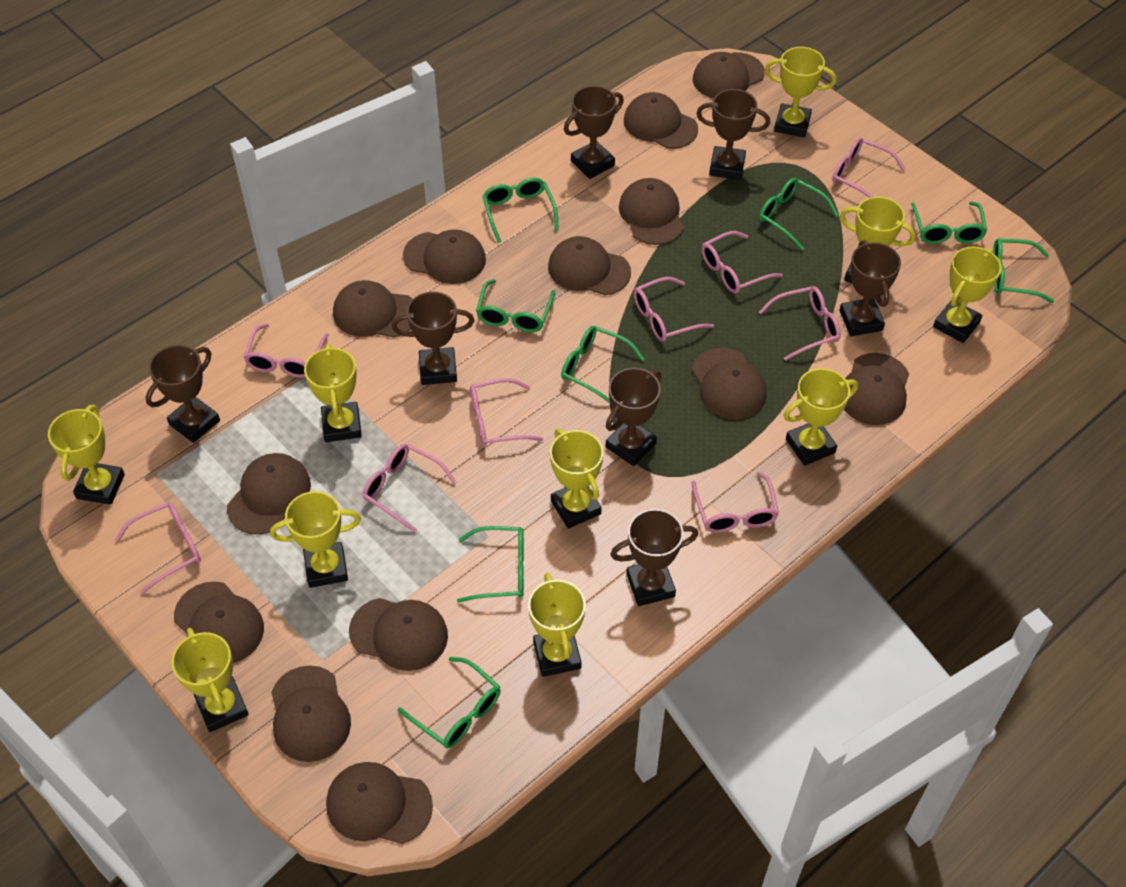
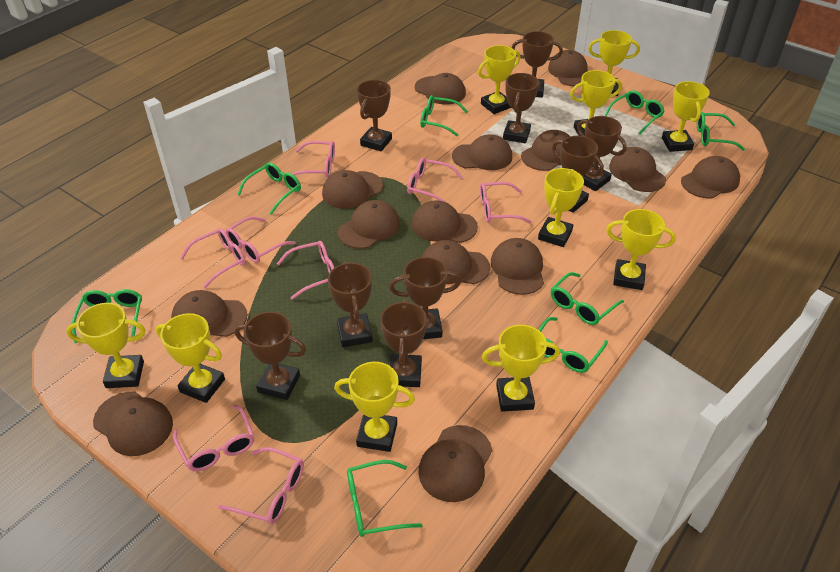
brown cap: [174,582,264,663] [227,453,311,535] [271,665,351,762] [326,762,433,844] [333,280,412,338] [349,598,448,671] [403,229,486,284] [548,236,631,295] [619,178,684,245] [624,92,698,149] [692,348,767,420] [693,52,765,98] [844,353,909,425] = 13 -> [93,392,173,456] [171,290,247,337] [322,170,383,209] [338,200,400,249] [411,200,478,243] [415,73,466,105] [418,425,492,502] [422,240,490,284] [452,134,512,170] [491,238,544,295] [521,130,570,171] [548,50,588,86] [609,147,666,192] [681,156,740,198] = 14
brown trophy: [146,345,220,443] [392,292,475,385] [564,86,624,179] [606,368,661,466] [610,509,698,606] [696,89,770,180] [839,240,901,336] = 7 -> [235,312,306,400] [328,261,373,347] [357,80,392,151] [380,299,427,387] [389,257,461,339] [503,73,539,143] [512,31,563,97] [552,136,604,213] [577,116,627,191] = 9
pink glasses: [115,502,201,594] [243,323,329,378] [363,444,457,533] [470,378,543,447] [634,277,714,342] [691,471,779,533] [701,231,783,294] [759,286,841,361] [832,137,906,198] = 9 -> [173,404,254,471] [180,228,246,288] [218,447,304,524] [226,216,296,263] [277,241,334,300] [293,141,335,178] [407,158,463,203] [480,182,532,223] = 8

